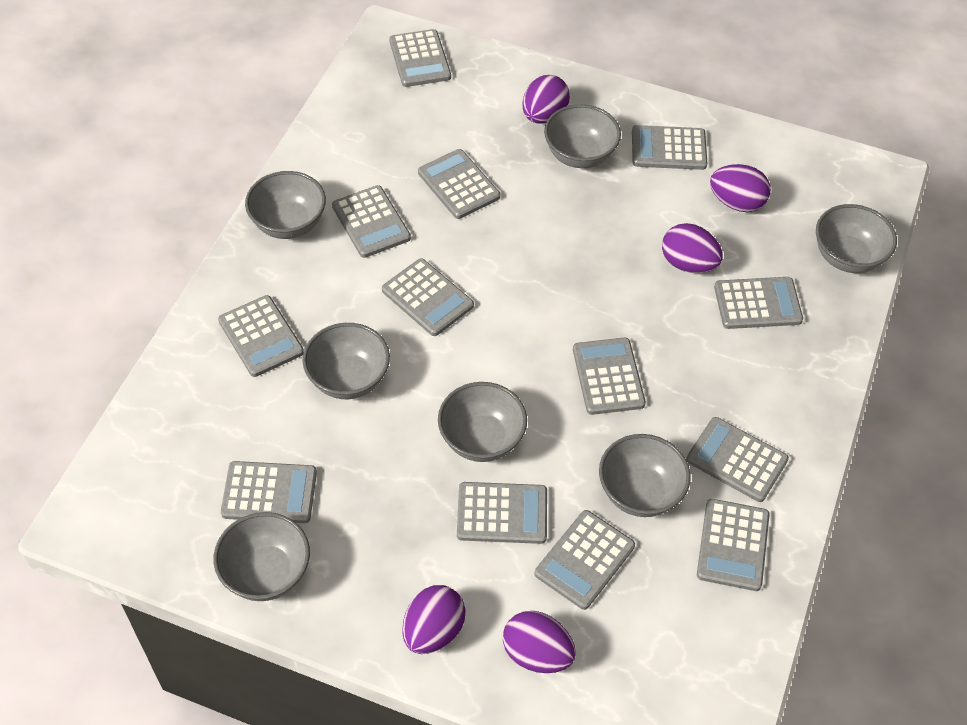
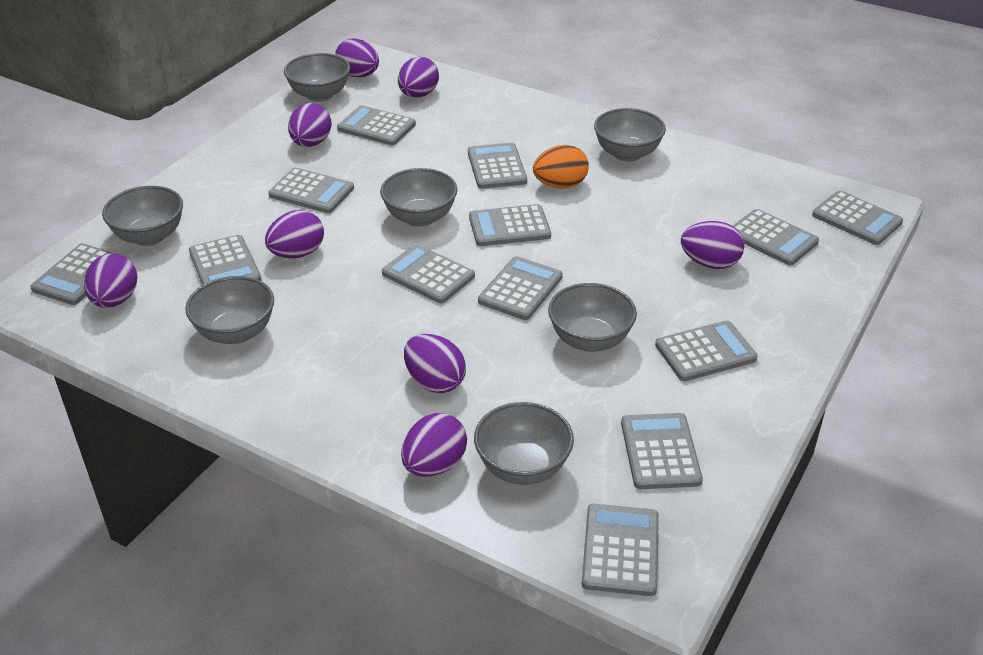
orange egg: none = 0 -> [533,145,589,189] = 1
purple egg: [402,585,466,654] [503,611,576,673] [522,75,570,124] [662,223,723,273] [710,164,771,212] = 5 -> [84,253,138,308] [265,210,324,258] [288,103,332,147] [335,39,379,77] [398,57,439,97] [401,413,467,477] [404,334,466,393] [681,221,744,269] = 8

